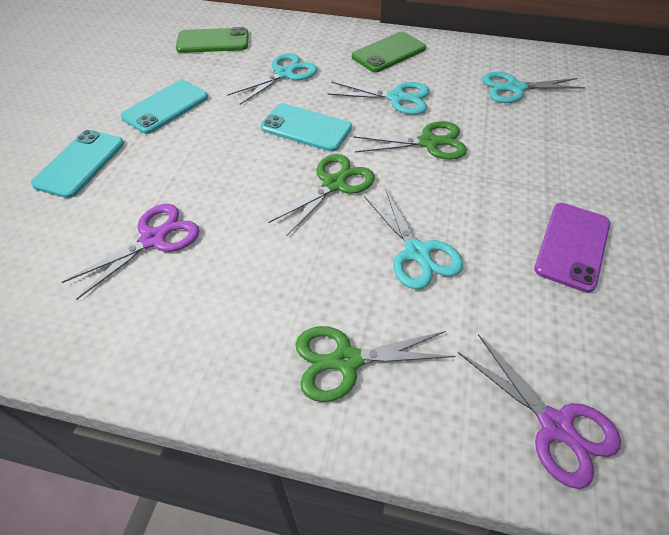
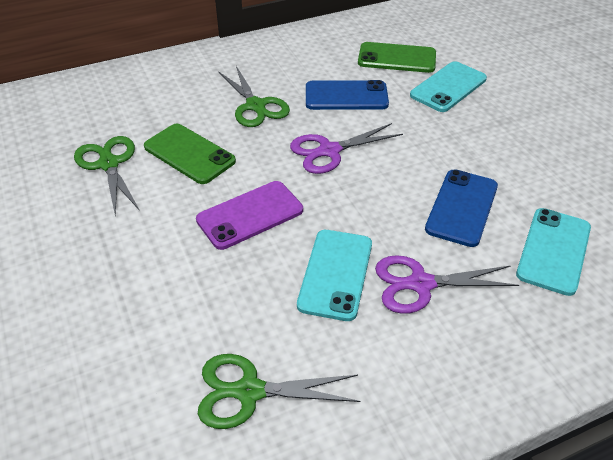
blue phone: none = 0 -> [306,80,389,110] [425,169,498,247] = 2
turquoise scissors: [227,53,318,105] [328,82,430,115] [364,188,463,289] [482,72,586,103] = 4 -> none = 0

